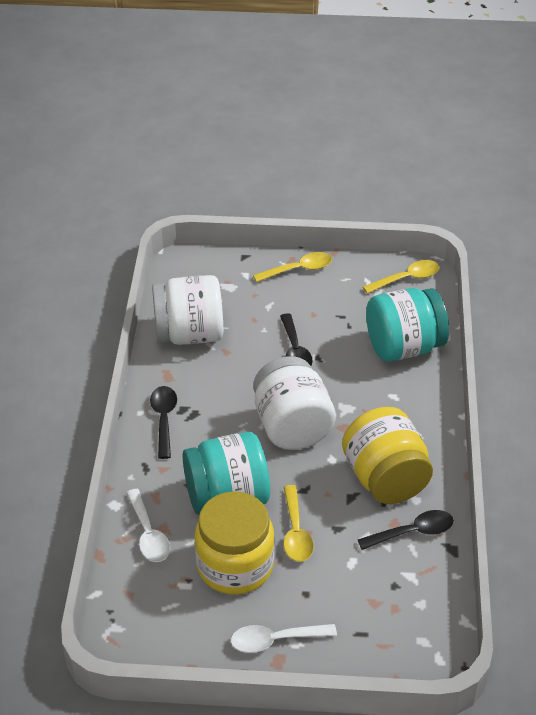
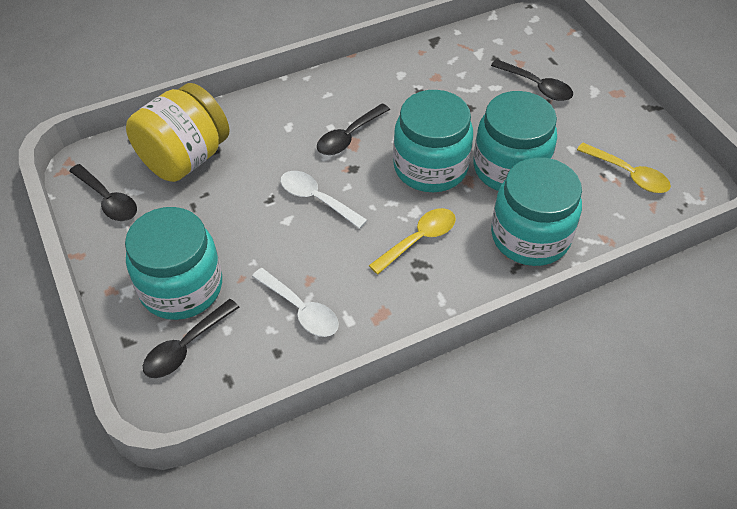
black spoon: [150,386,177,459] [280,313,313,366] [358,510,454,550] = 3 -> [69,164,137,221] [143,299,239,378] [317,103,390,155] [491,59,573,101] = 4
turquoise jar: [183,432,270,515] [366,288,449,362] = 2 -> [125,207,222,320] [393,90,473,192] [474,91,557,191] [491,157,582,266] = 4
white jar: [152,275,223,345] [253,356,336,450] = 2 -> none = 0
yellow jar: [194,491,275,595] [342,407,433,504] = 2 -> [126,83,230,182] = 1
yellow spoon: [253,252,332,282] [283,485,314,562] [363,260,439,294] = 3 -> [369,208,456,274] [577,143,671,193] = 2

